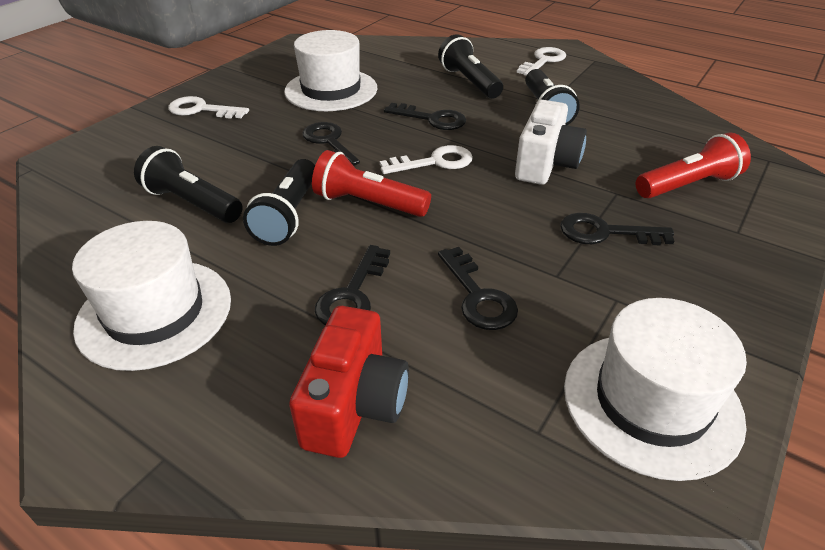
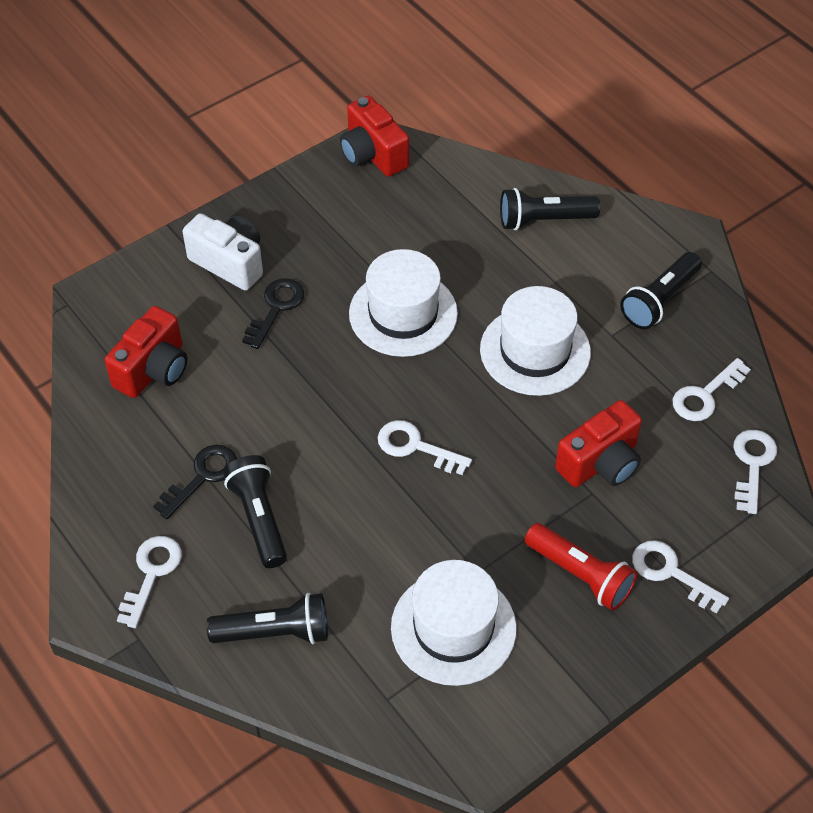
black key: [302,122,360,166] [315,245,390,326] [384,103,466,130] [438,247,518,330] [560,213,674,245] = 5 -> [153,445,237,519] [242,278,304,349] = 2
red camera: [289,306,409,458] = 1 -> [104,306,187,398] [340,96,409,177] [555,400,642,487] = 3
red flashlight: [312,150,431,217] [636,132,751,199] = 2 -> [525,523,637,611] = 1
white key: [168,96,249,119] [380,145,473,174] [517,47,566,76] = 3 -> [117,536,182,628] [378,420,472,475] [632,540,729,614] [673,358,751,421] [733,430,777,514] = 5

